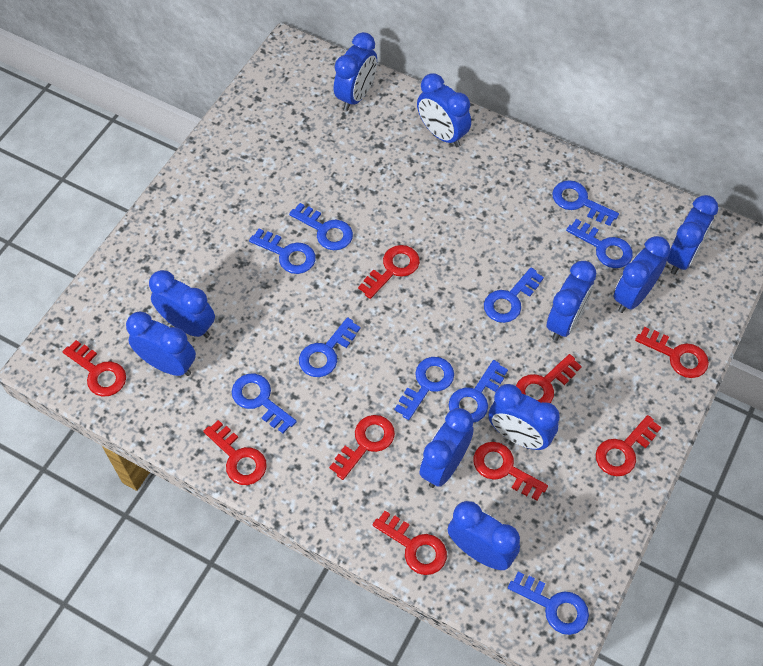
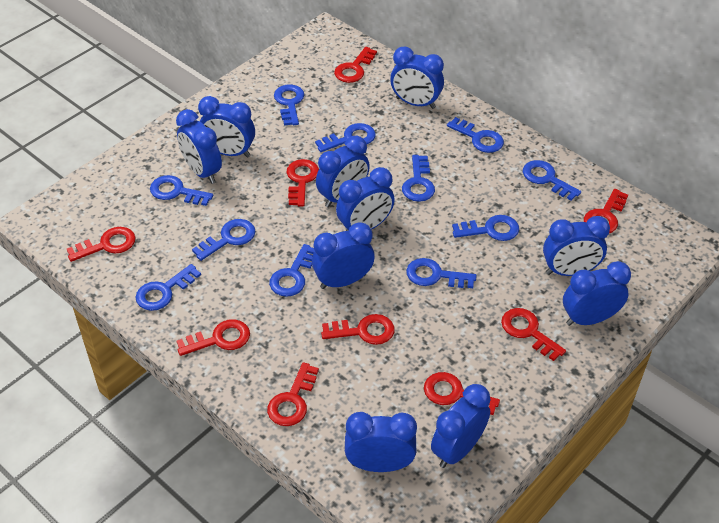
blue key: [232,374,297,433] [249,229,316,274] [289,203,353,250] [299,317,361,377] [394,357,454,420] [449,360,508,423] [484,268,544,323] [508,572,589,635] [552,180,619,226] [566,219,633,268] = 10 -> [135,264,201,311] [150,175,214,206] [192,219,256,261] [269,244,314,297] [274,85,304,126] [315,123,376,152] [402,155,435,202] [406,258,477,288] [447,117,504,153] [452,215,519,241] [523,160,581,201] = 11

